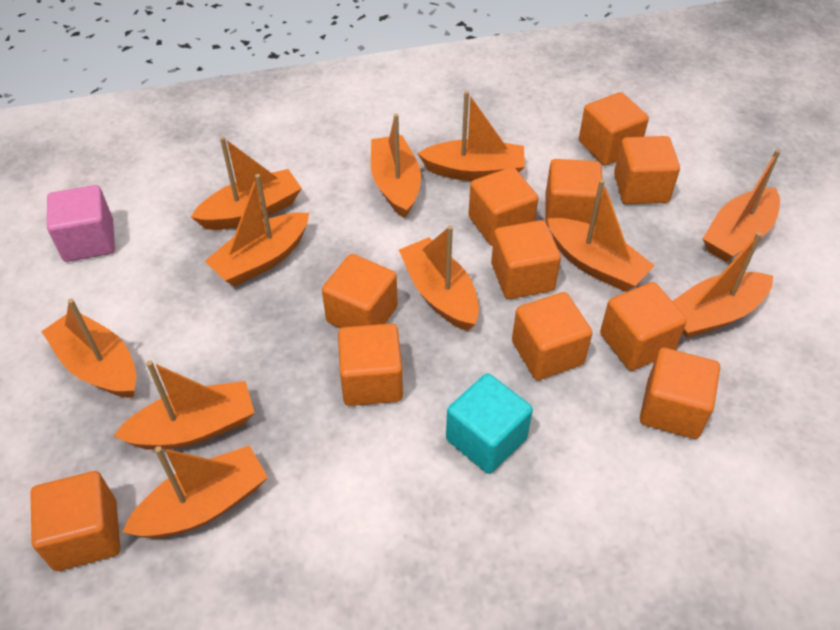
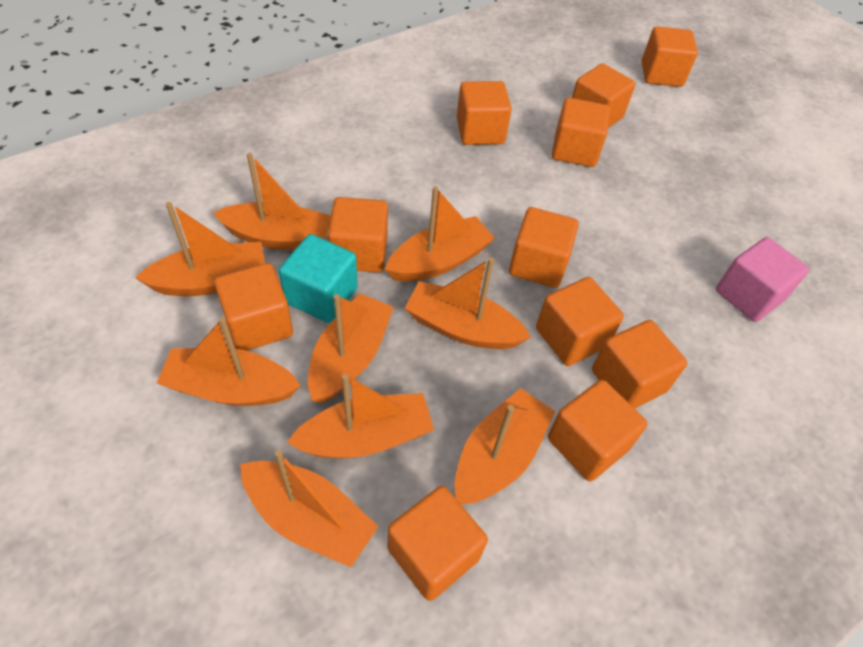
orange boat: [41,299,137,398] [114,360,254,450] [122,445,268,538] [191,137,302,230] [205,174,309,286] [371,114,421,218] [399,226,479,331] [417,91,525,181] [547,179,655,292] [672,232,773,338] [703,149,780,262] = 11 -> [135,202,265,296] [157,317,301,406] [213,153,331,250] [240,450,379,567] [287,374,434,458] [308,293,394,403] [385,186,495,282] [404,257,531,349] [454,388,555,504] = 9

